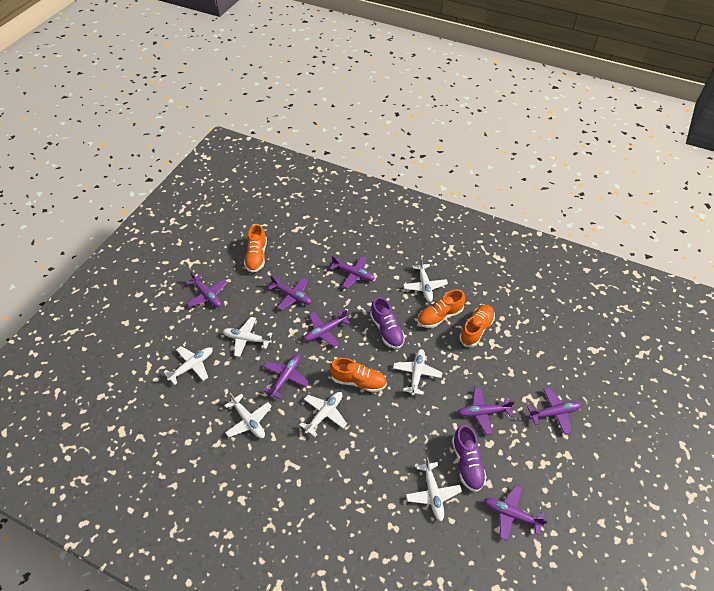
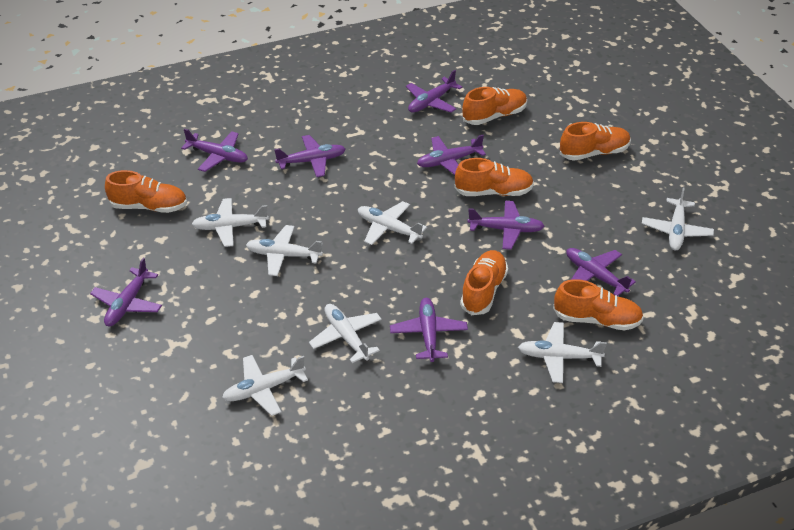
orange shoe: [244,224,267,273] [330,358,387,392] [417,290,465,328] [459,305,495,347] = 4 -> [105,170,187,213] [454,158,534,196] [460,250,508,315] [462,87,527,125] [553,279,644,330] [560,122,631,161] = 6
purple shoe: [370,297,405,349] [452,425,487,492] = 2 -> none = 0

